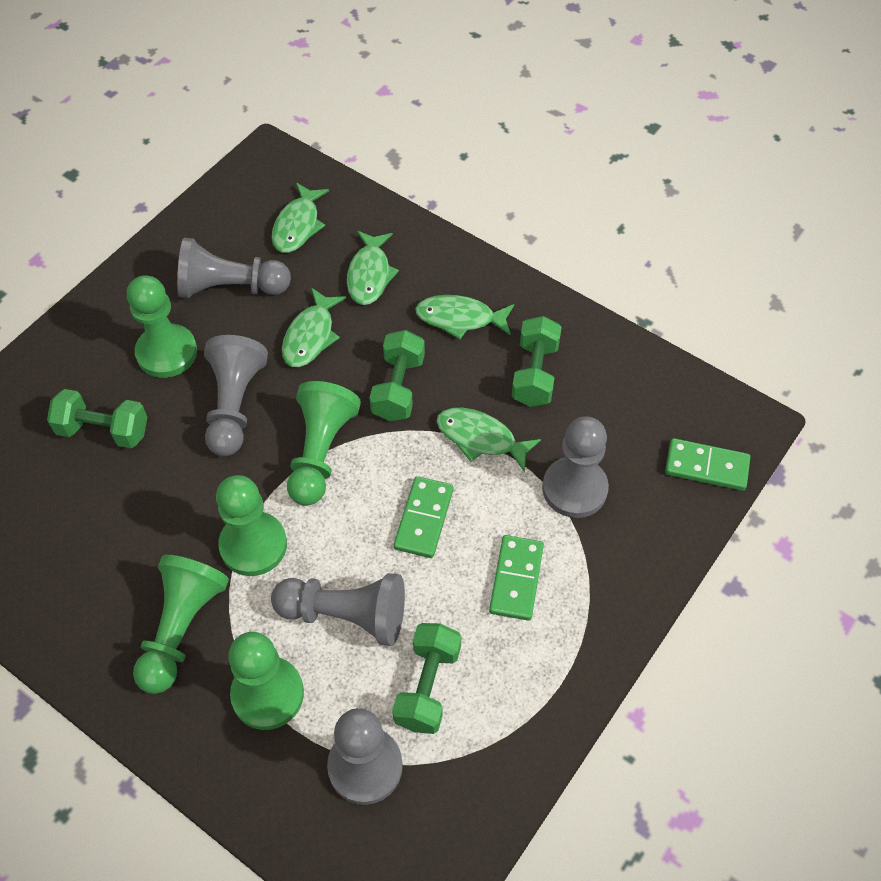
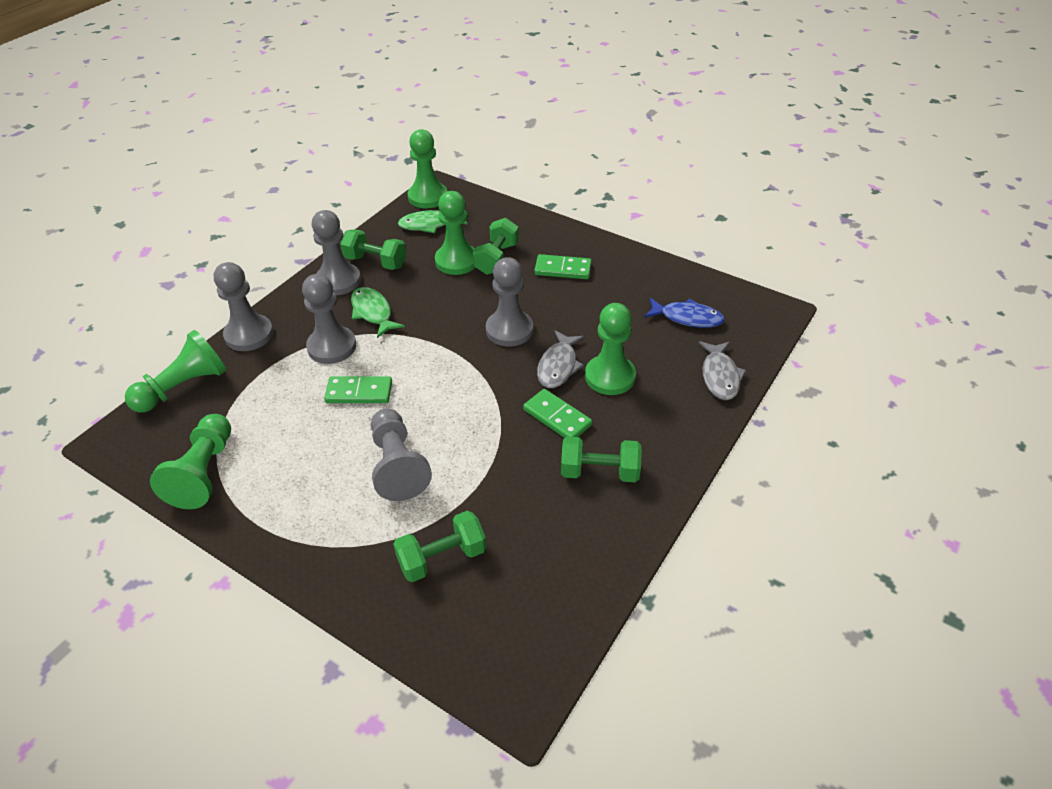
blue fish: none = 0 -> [644,298,725,328] = 1
green fish: [272,183,329,253] [282,288,346,367] [347,231,399,305] [415,295,514,340] [436,408,541,472] = 5 -> [351,287,405,338] [398,210,468,233] = 2
grey fish: none = 0 -> [537,330,584,388] [699,341,746,400] = 2

